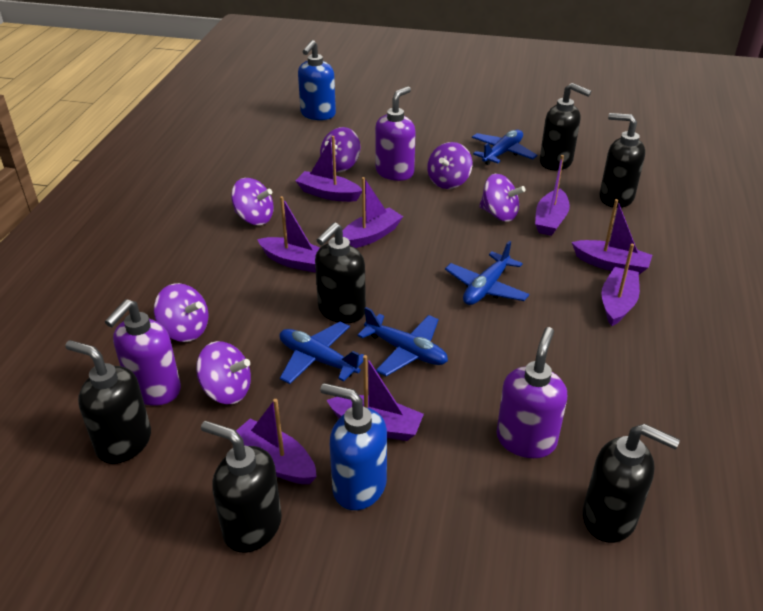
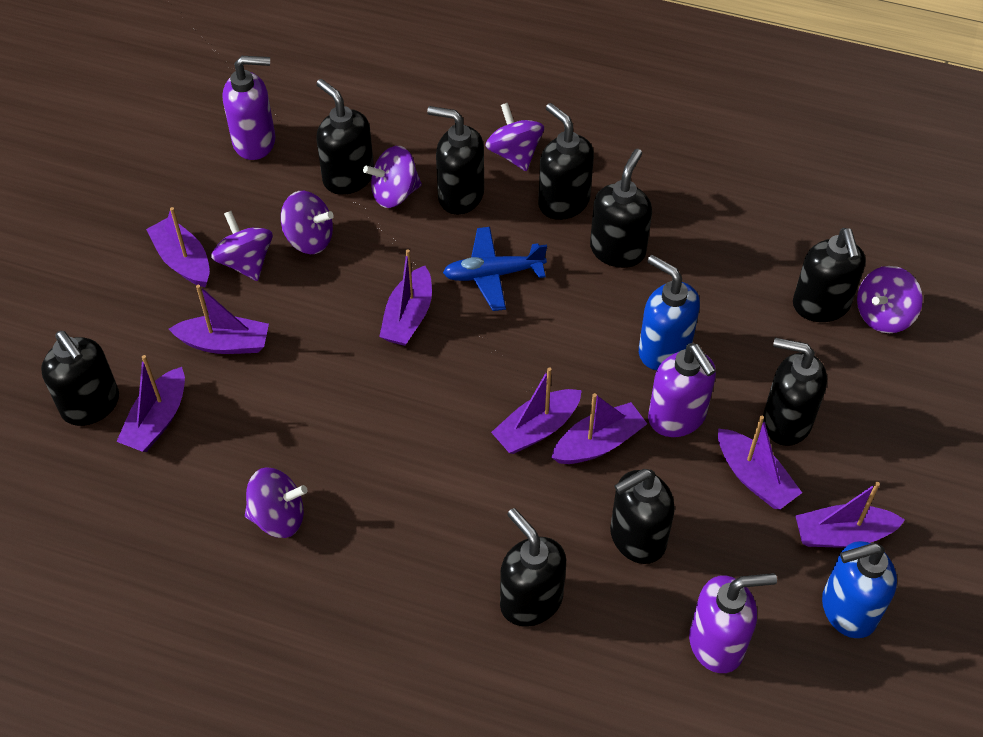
black soap dispenser: [65,340,151,464] [201,421,282,553] [315,222,366,323] [540,83,591,170] [583,424,680,543] [600,113,645,208] = 6 -> [41,331,119,426] [316,79,374,195] [427,106,484,215] [500,508,566,627] [538,103,594,220] [590,149,652,268] [610,469,675,564] [763,338,827,446] [793,228,866,322] = 9
blue plane: [280,322,364,384] [357,307,448,376] [445,241,529,305] [472,130,537,165] = 4 -> [443,227,547,311] = 1

